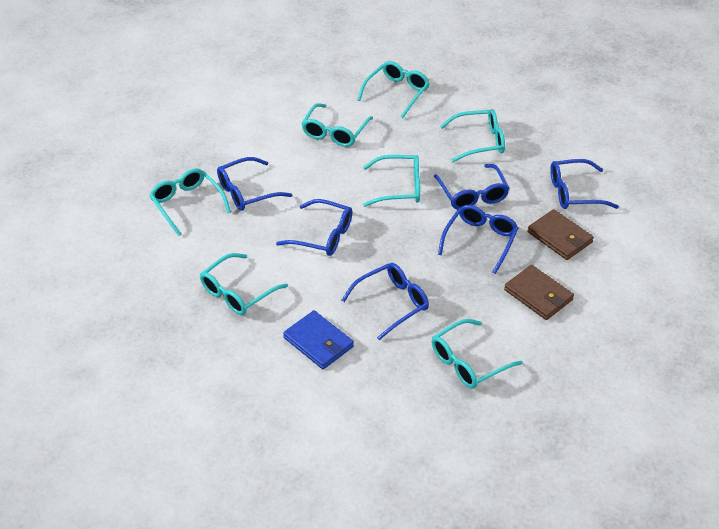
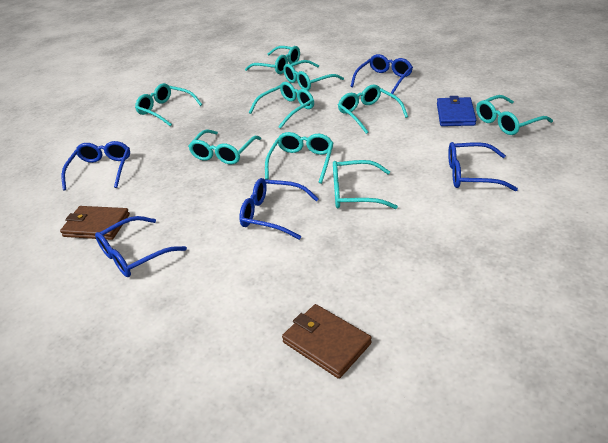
blue glasses: [217,157,293,211] [276,199,352,256] [342,263,429,340] [434,164,510,210] [438,205,519,274] [550,159,619,209] = 6 -> [61,141,130,191] [95,216,187,277] [239,178,319,240] [350,54,413,94] [448,142,518,191] = 5
turquoise glasses: [149,168,231,236] [200,253,288,315] [301,103,373,147] [357,61,430,118] [363,155,420,207] [432,319,523,389] [440,109,505,162] = 7 -> [135,83,202,126] [188,129,261,164] [245,46,300,74] [249,82,314,129] [265,132,334,184] [283,60,344,91] [333,160,398,209] [338,84,408,134] [476,95,553,135] = 9

